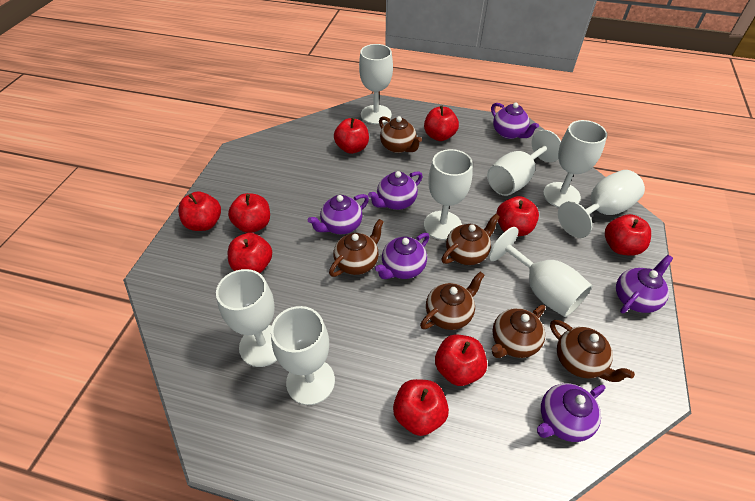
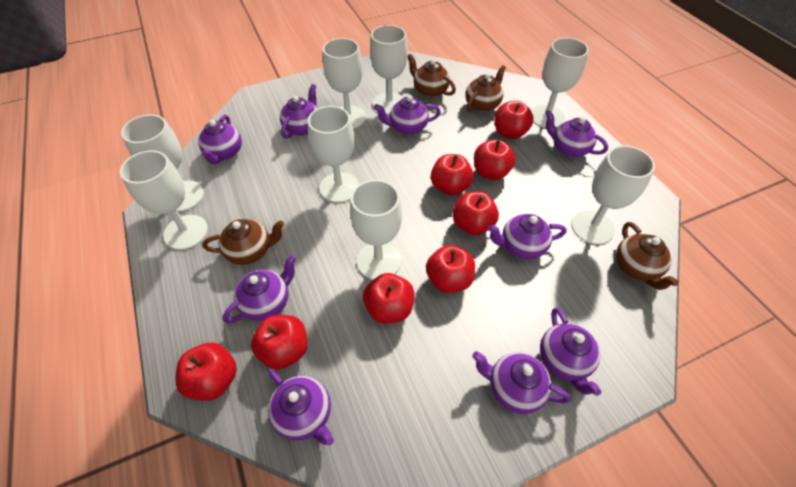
brown teapot: [329,219,384,277] [379,116,422,153] [420,272,485,330] [442,214,500,265] [492,305,546,358] [550,320,635,382] = 6 -> [202,219,284,265] [407,54,456,98] [465,65,506,112] [616,222,679,290] = 4
purple teapot: [308,194,369,234] [368,171,423,210] [375,233,429,279] [491,103,539,139] [537,383,606,442] [616,255,673,313] = 6 -> [198,115,242,164] [223,255,296,324] [268,369,334,446] [280,84,317,139] [374,95,441,135] [472,351,571,414] [487,214,566,259] [540,307,601,396] [545,110,608,157] = 9
red apple: [178,191,221,231] [228,193,270,233] [228,233,272,273] [334,118,369,154] [393,379,449,436] [424,106,459,141] [435,334,487,386] [496,196,539,236] [605,214,651,255] = 9 -> [175,342,237,401] [251,315,308,370] [363,273,415,323] [426,245,475,293] [431,154,474,195] [453,191,499,235] [474,139,516,180] [495,101,534,139] = 8

